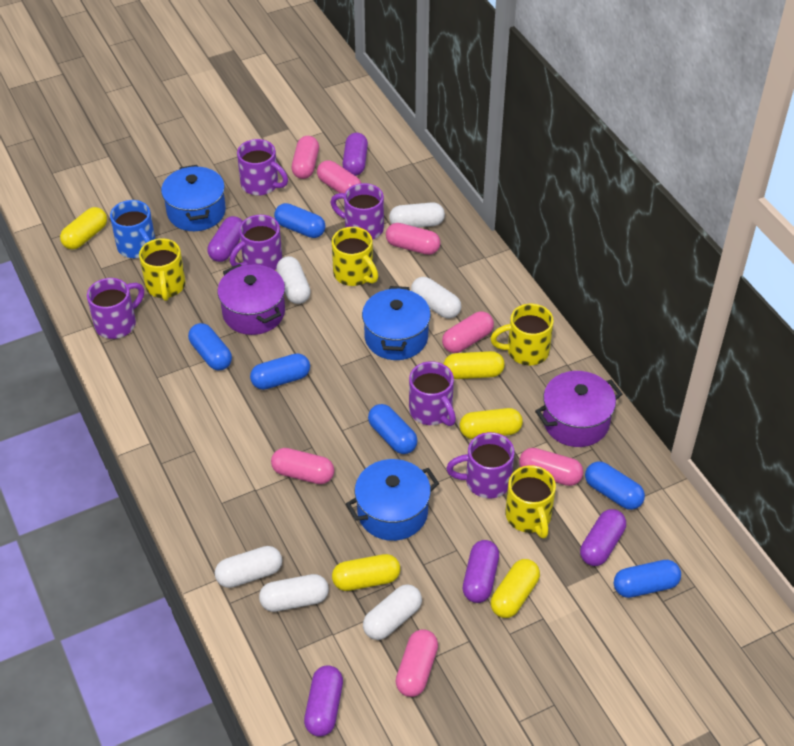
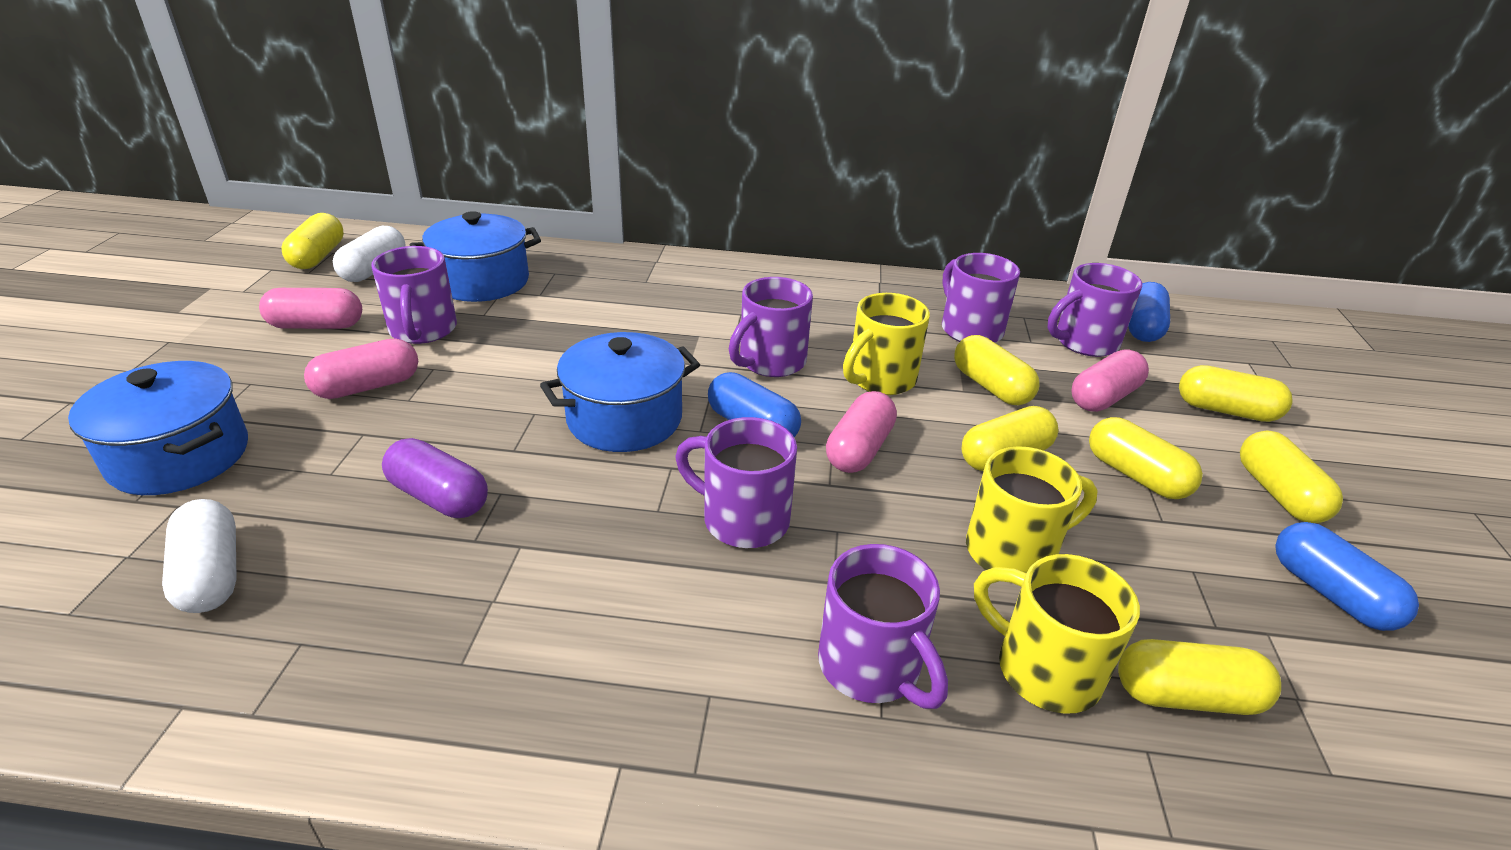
blue capsule: [188,323,232,371] [250,353,310,390] [274,203,326,238] [368,404,418,454] [585,461,645,510] [614,560,681,598] = 6 -> [708,372,801,437] [1128,282,1170,342] [1275,522,1419,631] = 3
blue mug: [110,200,155,258] = 1 -> none = 0
pink capsule: [271,448,334,484] [292,136,319,179] [317,160,361,193] [386,223,440,255] [395,629,438,697] [442,311,494,353] [519,448,583,486] = 7 -> [259,288,362,329] [304,338,418,399] [826,391,897,473] [1071,350,1149,412] = 4
purple capsule: [207,216,243,262] [304,665,343,736] [343,133,368,176] [463,540,499,603] [580,509,626,566] = 5 -> [382,438,488,518] = 1
purple pot: [217,264,285,335] [535,371,622,447] = 2 -> none = 0
white capsule: [215,546,282,588] [259,574,329,612] [276,256,311,304] [363,584,422,640] [389,202,445,227] [411,277,461,319] = 6 -> [162,499,237,613] [333,226,406,282] = 2
yellow capsule: [60,207,107,250] [332,554,400,591] [444,351,505,379] [460,408,523,439] [491,559,540,618] = 5 -> [281,213,344,269] [954,335,1040,405] [962,406,1058,471] [1089,417,1203,499] [1118,639,1281,715] [1179,365,1293,422] [1240,431,1343,523] = 7
yellow mug: [139,238,186,301] [332,227,378,286] [490,304,554,365] [505,465,556,538] = 4 -> [843,293,930,395] [966,446,1097,573] [974,554,1140,714] = 3

